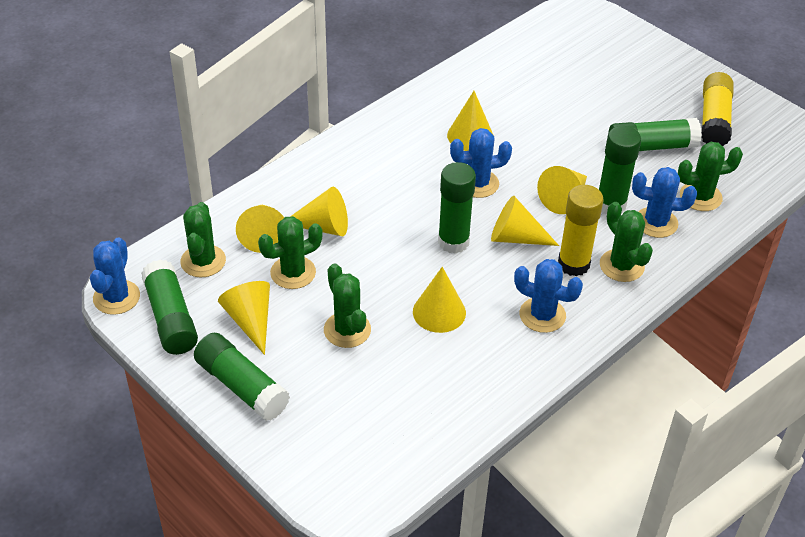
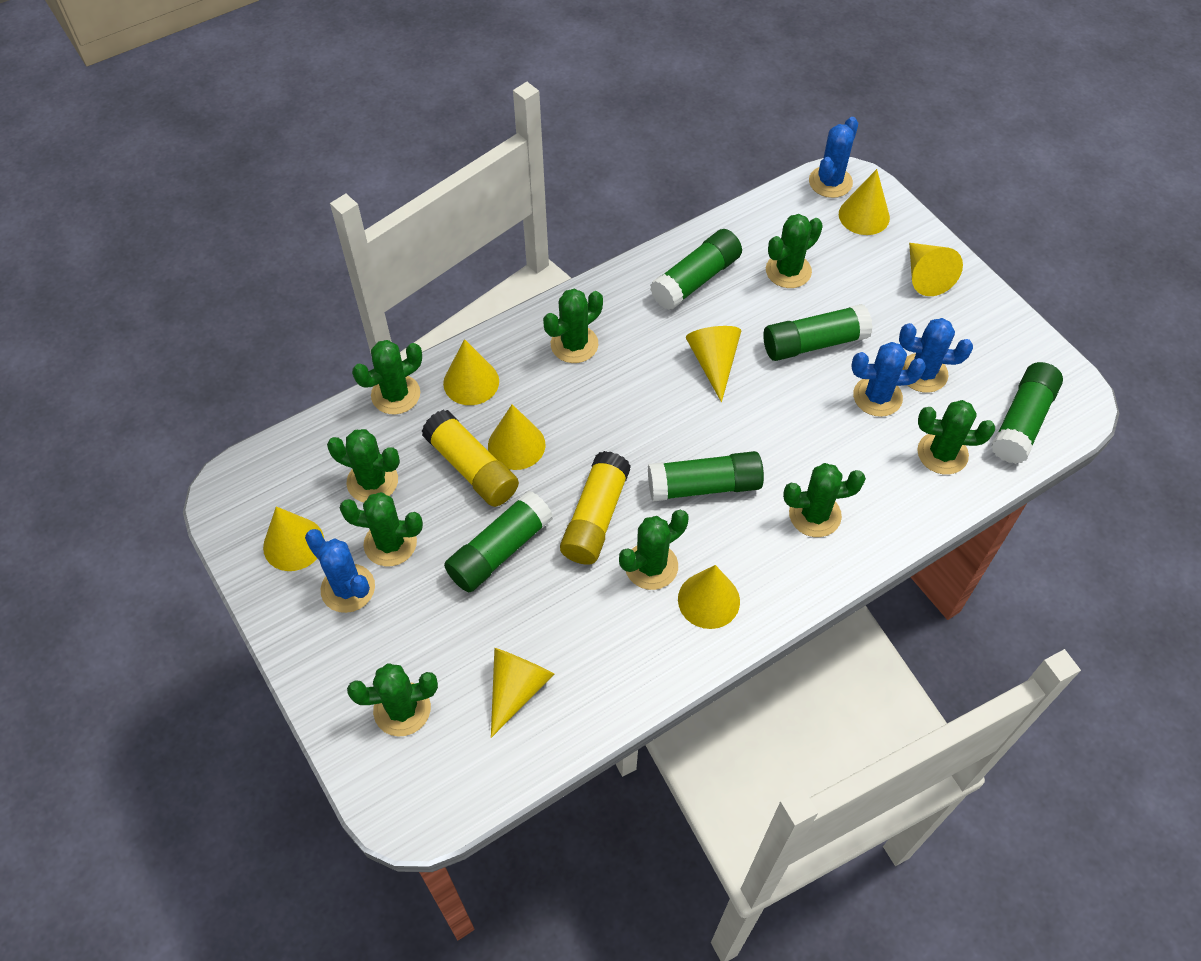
green cactus: [180,202,226,278] [258,216,323,289] [324,263,371,348] [600,202,653,282] [678,142,743,211] = 5 -> [327,429,400,502] [340,492,423,566] [347,663,438,737] [352,340,422,414] [543,289,603,363] [619,510,688,590] [766,214,823,288] [783,463,866,537] [917,400,995,474] = 9
yellow cone: [218,281,270,355] [236,205,284,253] [290,187,348,236] [413,267,466,333] [447,91,493,151] [491,196,559,246] [537,166,587,214] = 7 -> [263,506,324,571] [443,339,499,405] [488,404,545,470] [491,648,554,738] [678,565,740,629] [686,326,741,402] [839,169,890,235] [909,243,963,296] = 8

